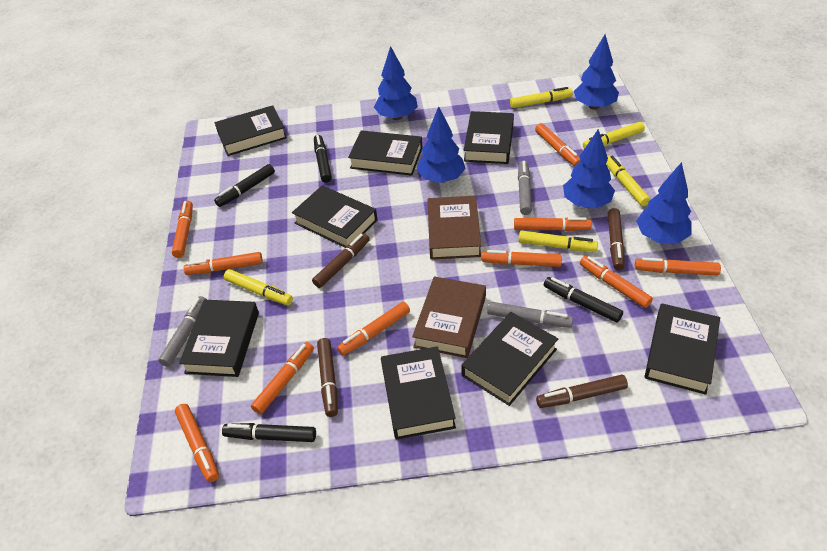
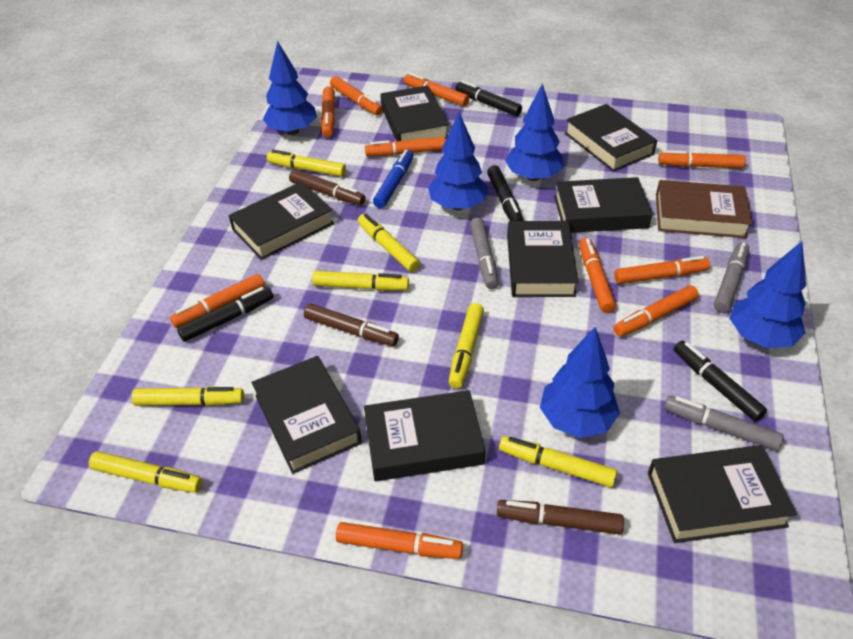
blue marker: none = 0 -> [373,150,413,208] = 1
brown book: [412,277,486,358] [428,196,481,260] = 2 -> [656,180,753,238] = 1
brown marker: [312,233,370,288] [317,338,338,417] [536,375,628,408] [608,208,625,270] = 4 -> [289,170,365,205] [304,303,399,346] [497,500,624,535] = 3
yellow marker: [224,269,293,305] [510,87,573,108] [519,230,598,252] [583,122,645,149] [606,156,650,206] = 5 -> [89,451,203,493] [132,386,244,406] [267,150,346,177] [312,271,409,291] [358,214,420,272] [449,303,484,388] [499,436,617,487] = 7

